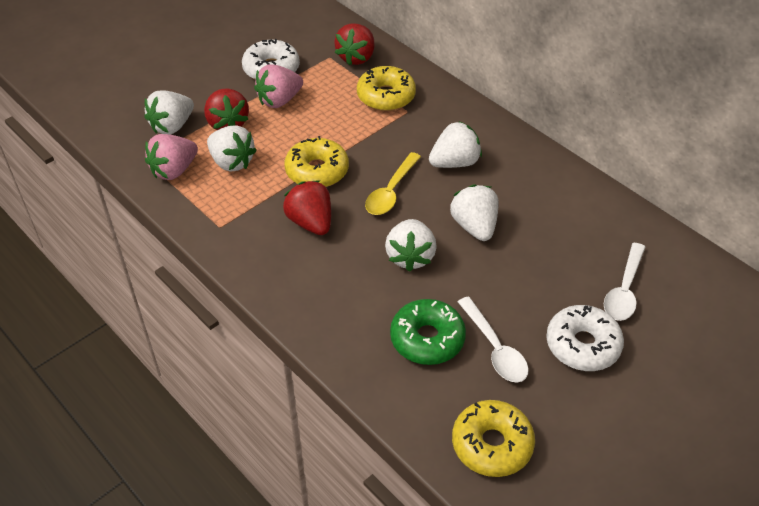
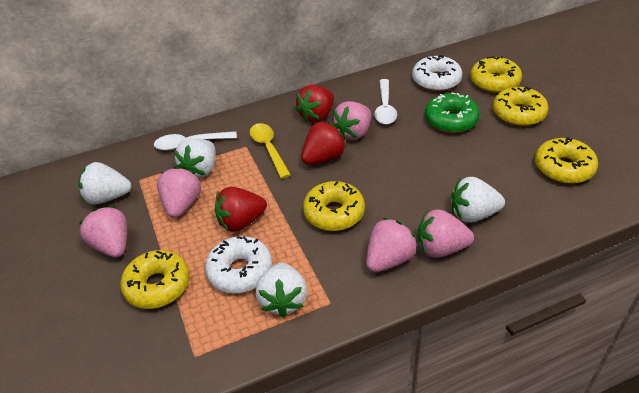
pink strawberry: [145,134,198,180] [254,64,303,108] = 2 -> [79,206,127,258] [157,167,201,218] [332,101,371,140] [366,218,417,272] [418,209,474,258] = 5
white strawberry: [144,90,194,135] [207,125,257,172] [385,219,437,272] [429,121,482,168] [450,184,499,241] = 5 -> [79,162,131,204] [174,138,216,178] [256,263,307,318] [451,177,505,223] = 4
yellow donut: [284,136,349,187] [357,66,416,111] [452,400,535,477] = 3 -> [120,250,190,309] [303,181,365,231] [470,56,522,93] [493,87,549,126] [535,137,598,184] = 5

